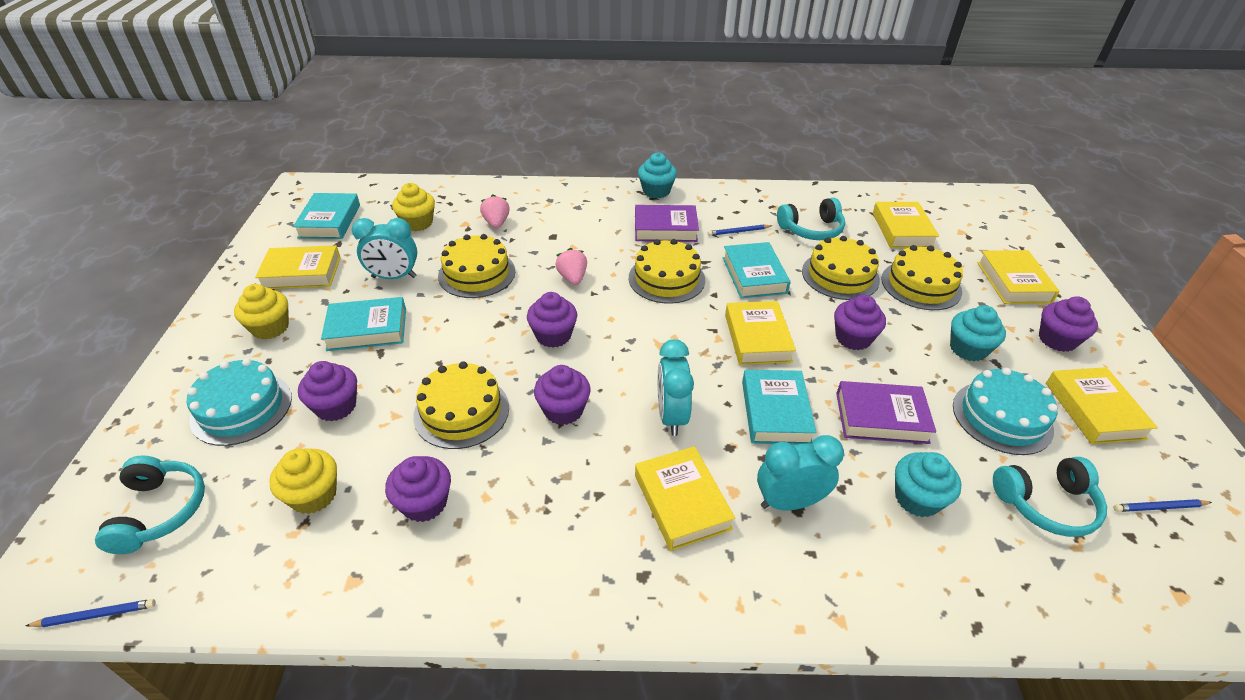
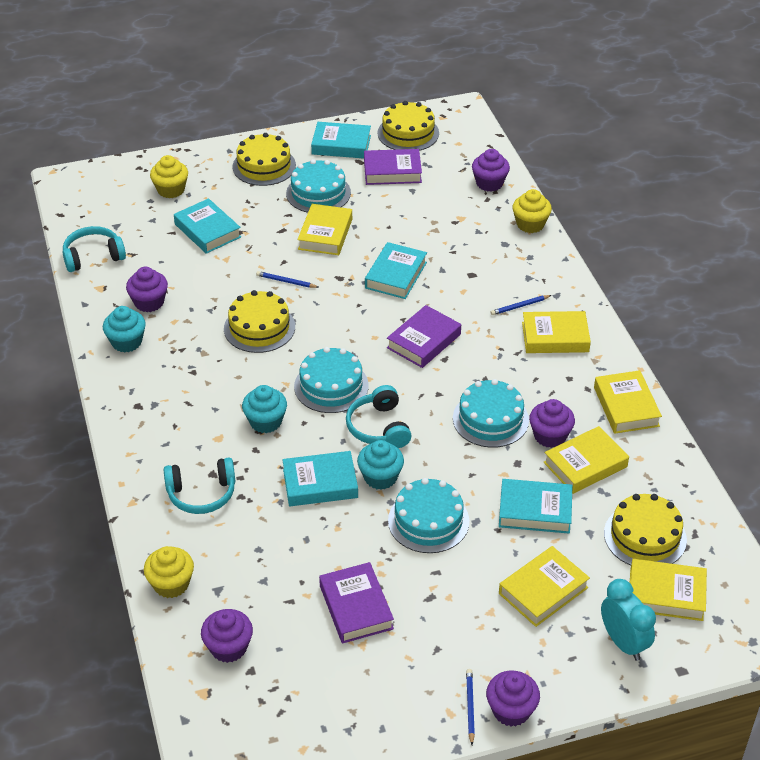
pink strawberry: [480,194,510,228] [555,248,587,285] = 2 -> none = 0
purple book: [635,205,699,242] [836,381,936,444] = 2 -> [319,562,394,644] [364,149,422,185] [387,305,461,368] = 3
purple cupcake: [298,361,357,421] [385,456,451,522] [527,292,577,348] [534,365,591,425] [834,295,886,350] [1039,296,1098,352] = 6 -> [126,267,168,312] [201,609,253,663] [472,149,510,192] [486,671,540,726] [529,399,575,448] = 5
turquoise book: [293,193,360,239] [321,297,406,351] [723,242,791,298] [742,370,817,445] = 4 -> [174,198,241,254] [282,451,358,506] [311,122,371,159] [365,242,427,299] [499,479,573,534] = 5
turquoise cake: [187,358,292,446] [953,368,1058,455] = 2 -> [286,159,351,213] [294,347,369,413] [388,478,469,553] [453,379,529,448] = 4
turquoise clock: [352,218,417,279] [657,339,694,436] [757,435,844,510] = 3 -> [601,579,656,661] = 1
yellow cake: [413,361,509,449] [438,234,515,298] [629,239,705,304] [802,236,880,300] [881,245,963,310] = 5 -> [224,290,295,353] [232,133,296,186] [377,101,439,151] [604,494,687,565] = 4

